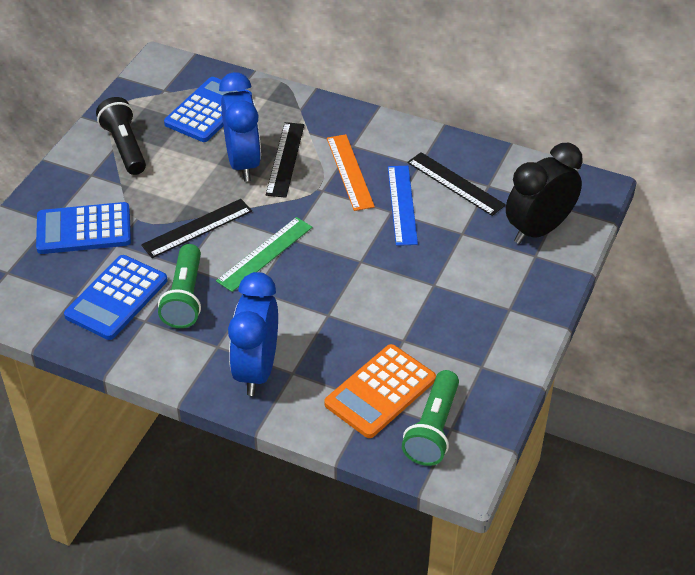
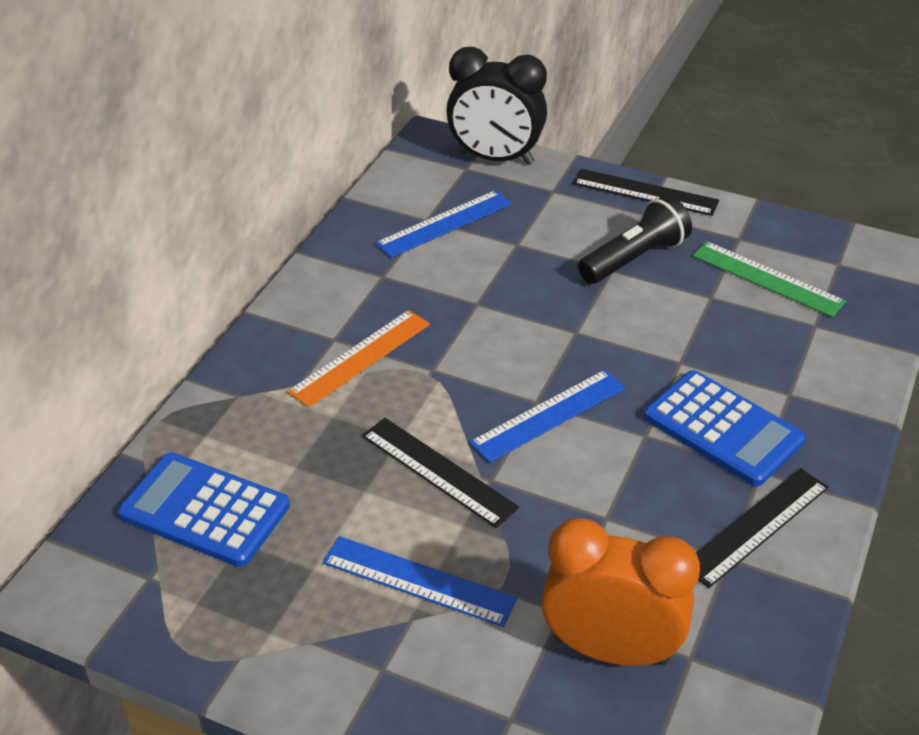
blue calculator: [36,202,131,254] [64,255,167,340] [164,77,252,142] = 3 -> [118,452,290,567] [644,370,805,486] = 2
blue clock: [219,72,261,181] [228,272,278,396] = 2 -> none = 0
blue ruler: [388,166,418,246] = 1 -> [323,536,517,627] [375,190,512,258] [469,370,626,463] = 3
green flashlight: [158,244,201,328] [402,370,459,466] = 2 -> none = 0
orange calculator: [324,344,436,438] = 1 -> none = 0
orange clock: none = 0 -> [541,518,700,666] = 1

